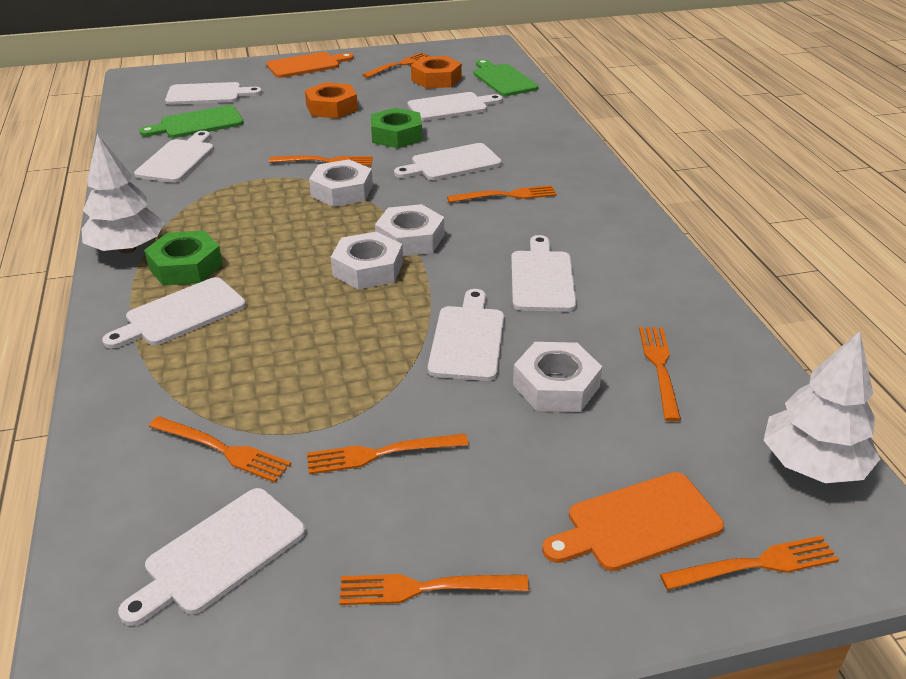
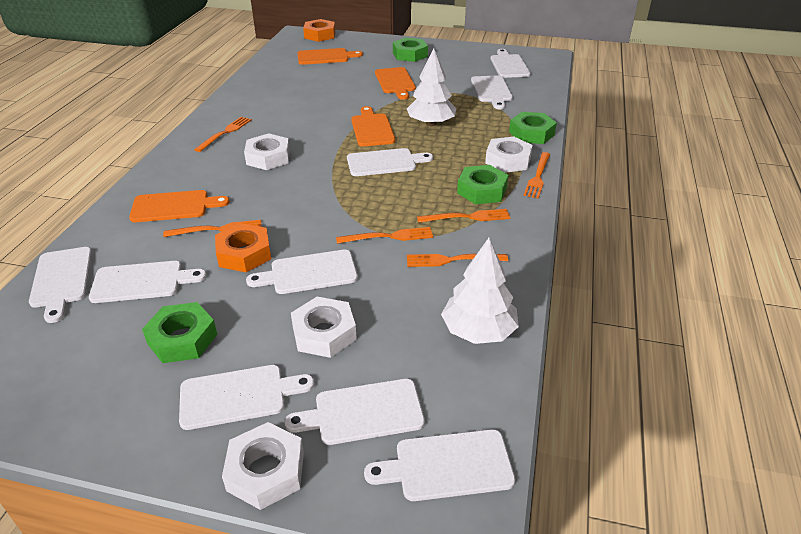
green cutting board: [139,105,244,138] [473,59,538,96] = 2 -> none = 0
green nut: [144,231,223,285] [371,108,422,148] = 2 -> [142,302,217,363] [393,38,428,62] [457,165,508,204] [509,112,557,144] = 4
orange cutting board: [266,52,354,78] [542,472,724,571] = 2 -> [129,190,230,222] [298,48,363,65] [351,106,395,147] [375,67,416,100] = 4
orange fork: [149,416,291,483] [269,155,373,166] [307,434,468,475] [339,574,529,605] [363,53,431,78] [447,185,557,203] [639,327,681,421] [660,536,839,590] = 8 -> [163,220,261,237] [194,117,252,152] [336,227,433,244] [407,254,508,267] [417,209,511,223] [524,152,550,199] = 6
white cutting board: [102,277,246,349] [118,488,306,626] [134,131,214,183] [165,82,262,105] [394,143,502,180] [408,92,503,121] [428,289,504,381] [511,235,576,312] = 8 -> [29,247,92,323] [89,261,207,303] [179,365,314,430] [246,250,358,294] [285,379,425,445] [347,148,433,176] [364,429,515,501] [471,75,513,109] [490,49,531,78] = 9

